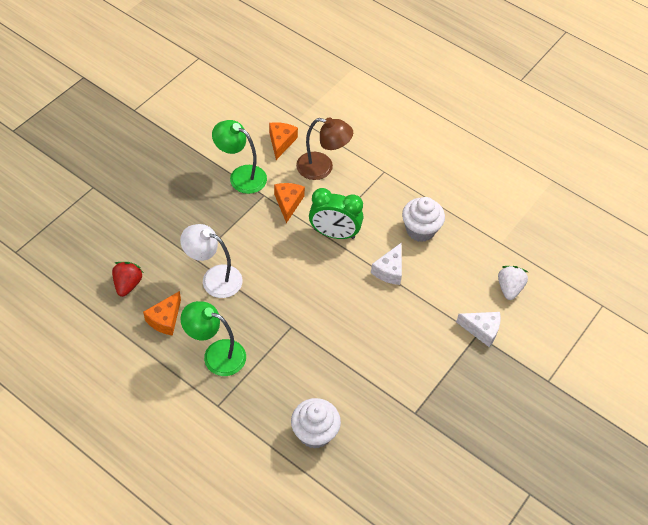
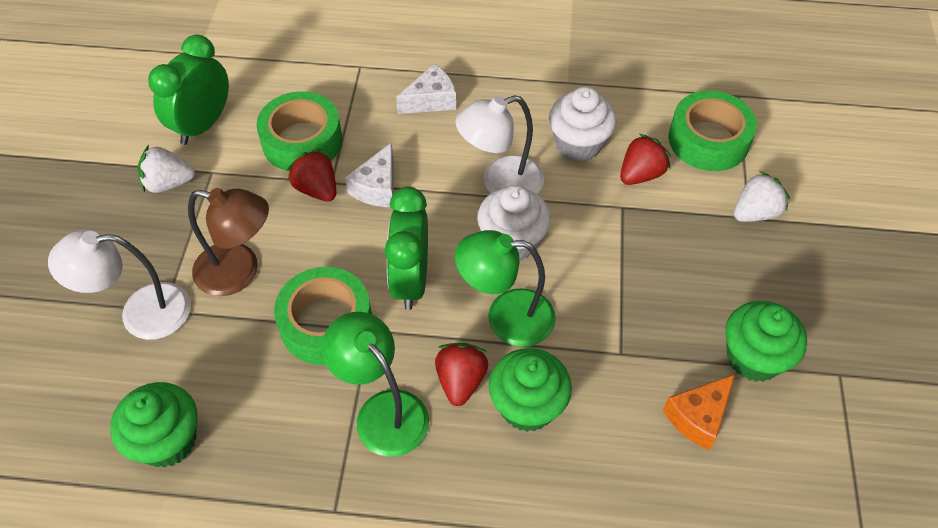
green clock: [309,188,363,239] = 1 -> [148,35,229,145] [385,187,428,310] = 2
green cupcake: none = 0 -> [110,382,197,468] [489,348,572,432] [725,301,807,382] = 3
green tape: none = 0 -> [256,91,343,171] [274,267,372,365] [669,91,757,171] = 3
orange cheese: [143,291,181,336] [269,122,298,160] [274,183,305,223] = 3 -> [663,374,735,450] = 1
red strawberry: [112,262,143,297] = 1 -> [287,149,336,202] [435,343,488,406] [620,134,671,185] = 3
white lamp: [180,224,243,298] = 1 -> [48,229,191,340] [455,95,544,194] = 2
white strawberry: [498,266,528,300] = 1 -> [137,145,195,193] [734,171,790,222] = 2

